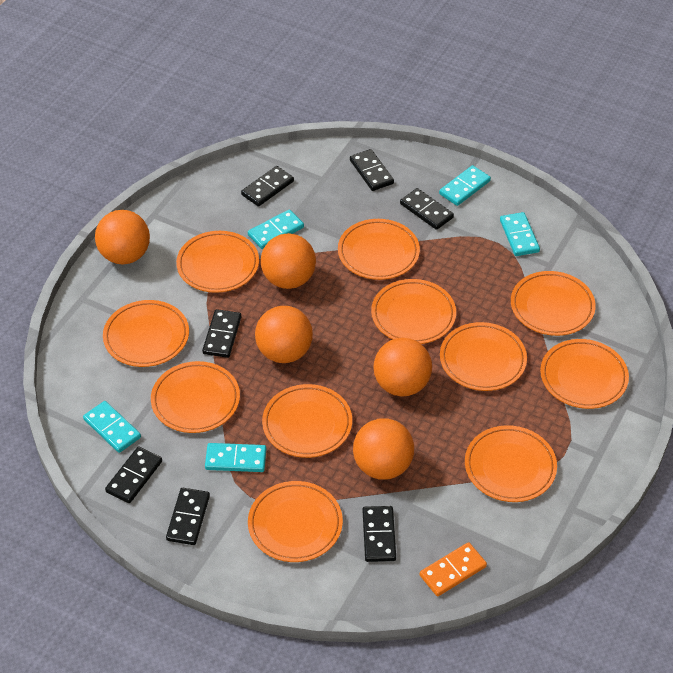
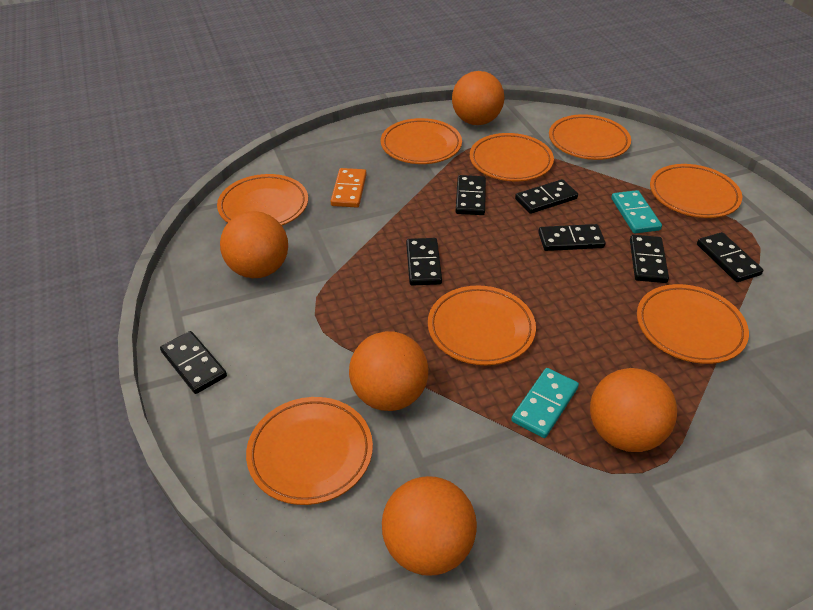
orange plate: [103,300,189,367] [151,361,240,433] [176,231,259,293] [248,481,343,562] [262,384,352,458] [338,219,420,280] [371,279,456,344] [440,322,527,391] [465,425,557,502] [511,271,596,336] [540,339,629,409] = 11 -> [217,174,308,225] [246,397,373,505] [381,118,462,164] [428,286,536,365] [470,133,554,182] [549,114,631,160] [637,284,749,364] [650,164,742,218] = 8
turquoise domino: [83,401,141,453] [205,443,266,472] [248,209,304,249] [439,165,491,206] [500,212,540,256] = 5 -> [511,368,579,438] [611,190,662,233] = 2

